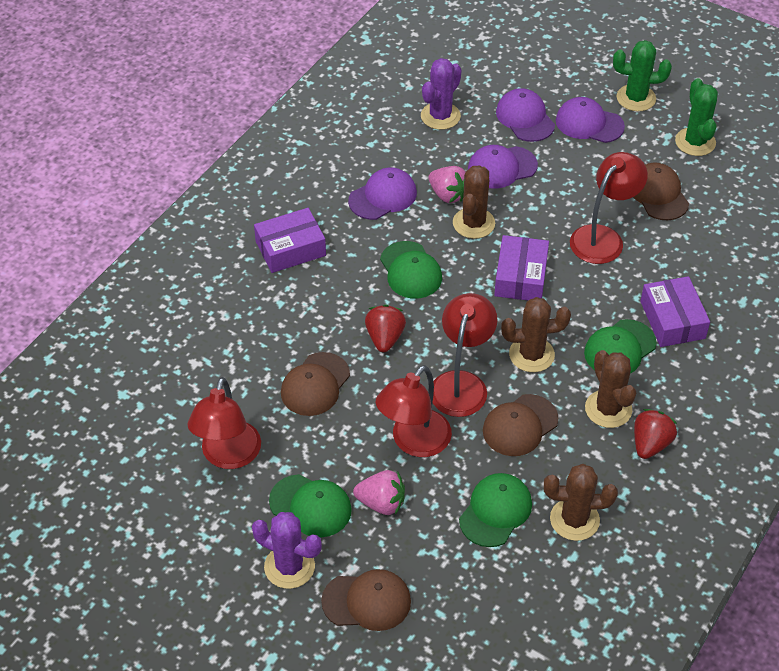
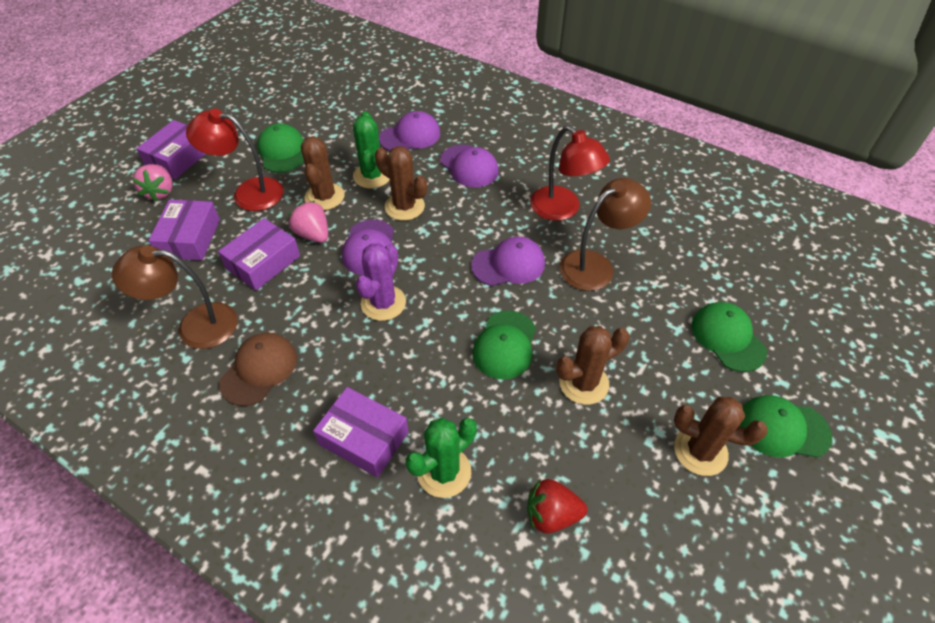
brown cap: [281,352,350,416] [321,569,411,631] [483,394,559,456] [633,163,689,220] = 4 -> [219,332,297,406] = 1
brown lamp: none = 0 -> [112,246,238,349] [560,178,651,291] = 2
purple box: [254,208,326,273] [494,235,549,300] [640,276,710,347] = 3 -> [136,120,206,179] [148,200,220,261] [218,218,300,291] [313,387,409,478] = 4
purple cactus: [252,512,322,589] [421,58,462,130] = 2 -> [356,244,406,321] = 1
red lamp: [188,377,261,469] [376,365,452,457] [432,293,497,417] [570,152,648,264] = 4 -> [186,109,283,211] [530,126,610,221] = 2
red strawberry: [365,305,406,352] [634,409,677,459] = 2 -> [527,479,587,534] = 1

